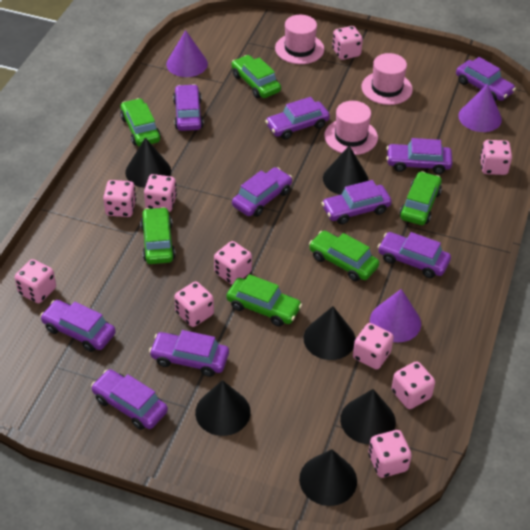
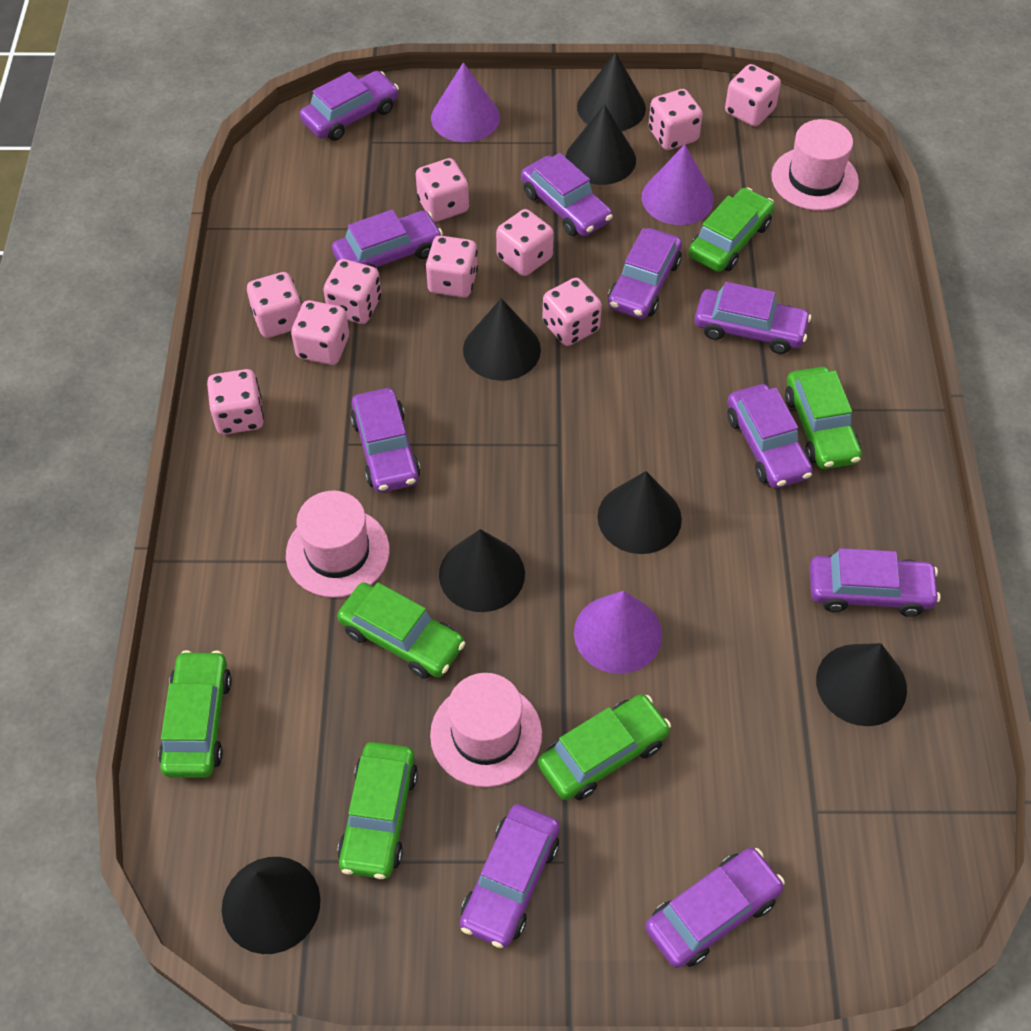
black cone: [125,138,171,188] [195,380,251,436] [299,449,357,506] [304,306,355,360] [323,146,369,195] [340,389,396,444] = 6 -> [222,857,320,954] [439,529,525,612] [463,298,541,381] [566,104,636,185] [577,52,646,131] [597,471,682,554] [816,643,907,726] = 7

